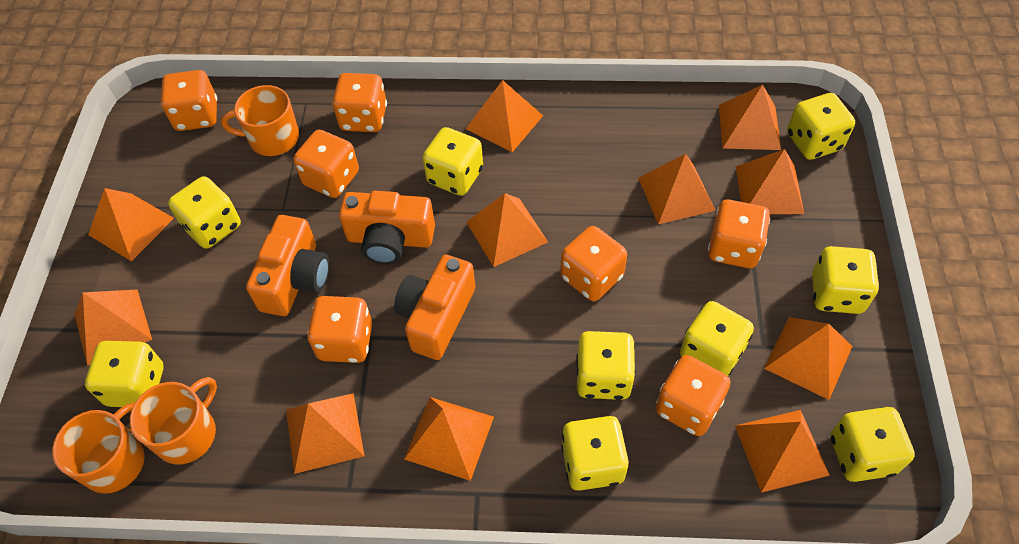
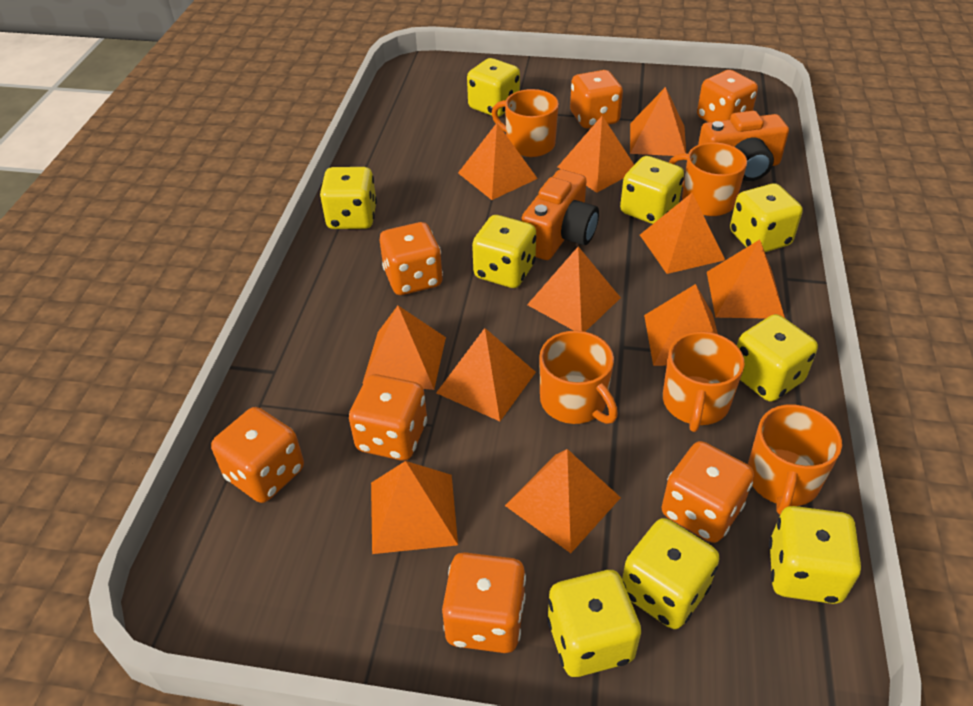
orange camera: [246,215,329,316] [339,191,435,264] [394,255,475,360] = 3 -> [521,169,599,260] [698,111,789,181] = 2
orange mug: [52,403,145,494] [130,377,217,464] [221,85,299,156] = 3 -> [492,89,559,157] [539,331,618,424] [663,331,745,432] [669,142,747,216] [748,404,842,515] = 5

